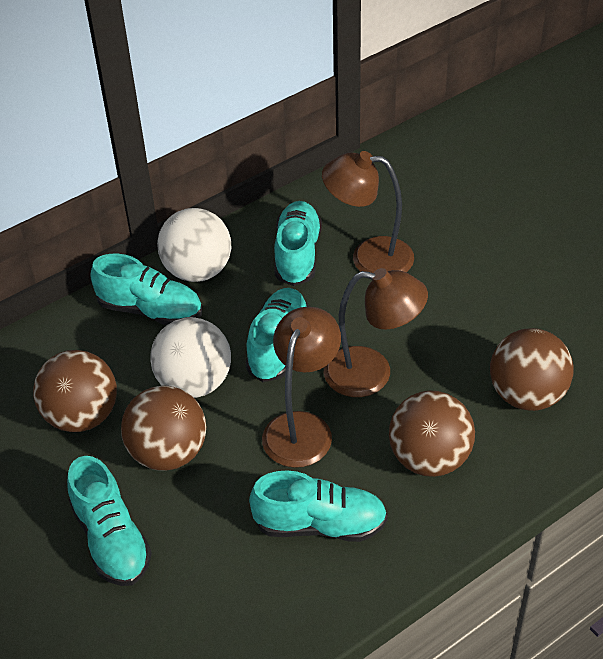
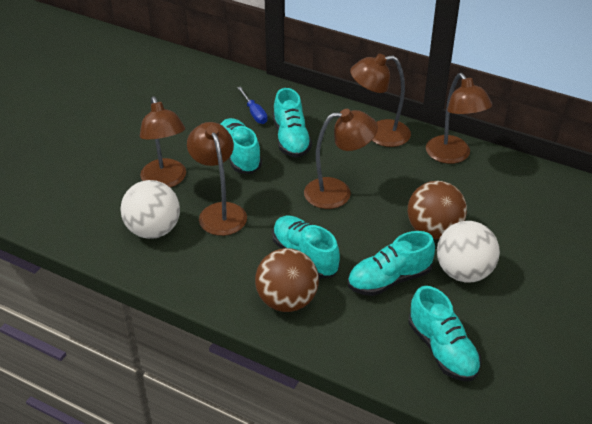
blue screwdriver: none = 0 -> [237,86,267,124] = 1
brown ball: [33,350,117,432] [121,385,206,471] [389,391,475,477] [490,328,574,411] = 4 -> [255,248,319,312] [408,181,467,239] = 2
brown lamp: [262,307,341,468] [322,151,414,273] [324,268,428,397] = 3 -> [140,96,186,188] [187,122,247,236] [304,109,378,209] [350,54,411,147] [426,73,492,164] = 5

